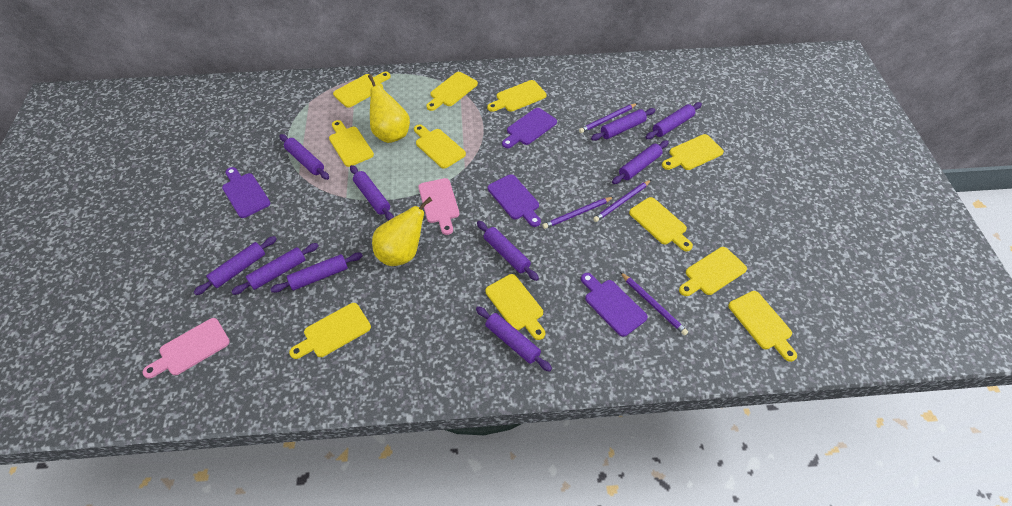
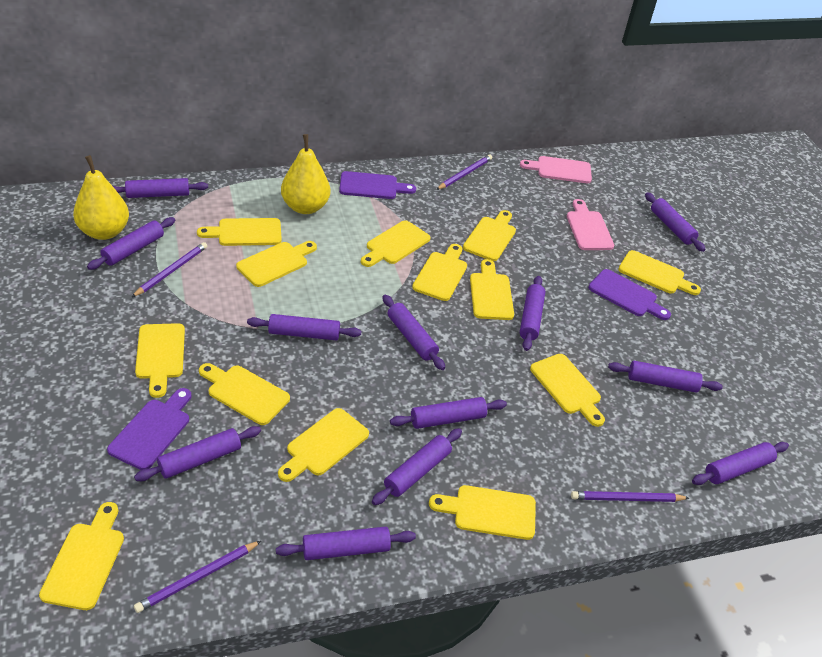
purple cutting board: [222,167,270,218] [488,174,541,227] [502,108,557,148] [581,273,648,337] = 4 -> [107,388,191,470] [339,171,416,199] [588,269,671,320] = 3
purple rolling pin: [193,236,277,295] [231,243,319,295] [270,253,363,293] [279,134,329,180] [350,165,394,220] [476,306,552,372] [477,221,539,281] [591,108,656,141] [612,140,669,184] [645,102,702,139] = 10 -> [87,217,175,270] [113,178,208,198] [134,426,261,481] [247,314,361,341] [276,527,416,560] [372,428,462,505] [382,295,445,370] [390,397,507,429] [520,276,546,351] [608,361,723,393] [645,192,706,252] [692,442,789,485] = 12
yellow cutting board: [289,303,371,359] [329,120,374,167] [333,72,391,108] [414,125,466,169] [426,72,478,111] [485,274,545,340] [487,80,547,112] [629,197,693,251] [662,134,724,170] [679,247,747,296] [728,291,797,362] = 11 -> [39,502,124,610] [135,323,185,398] [197,218,282,246] [199,363,290,425] [236,241,317,287] [278,408,369,482] [361,220,431,267] [412,244,467,301] [429,485,536,540] [463,210,516,261] [470,259,514,320] [530,354,605,427] [618,250,701,295] = 13

